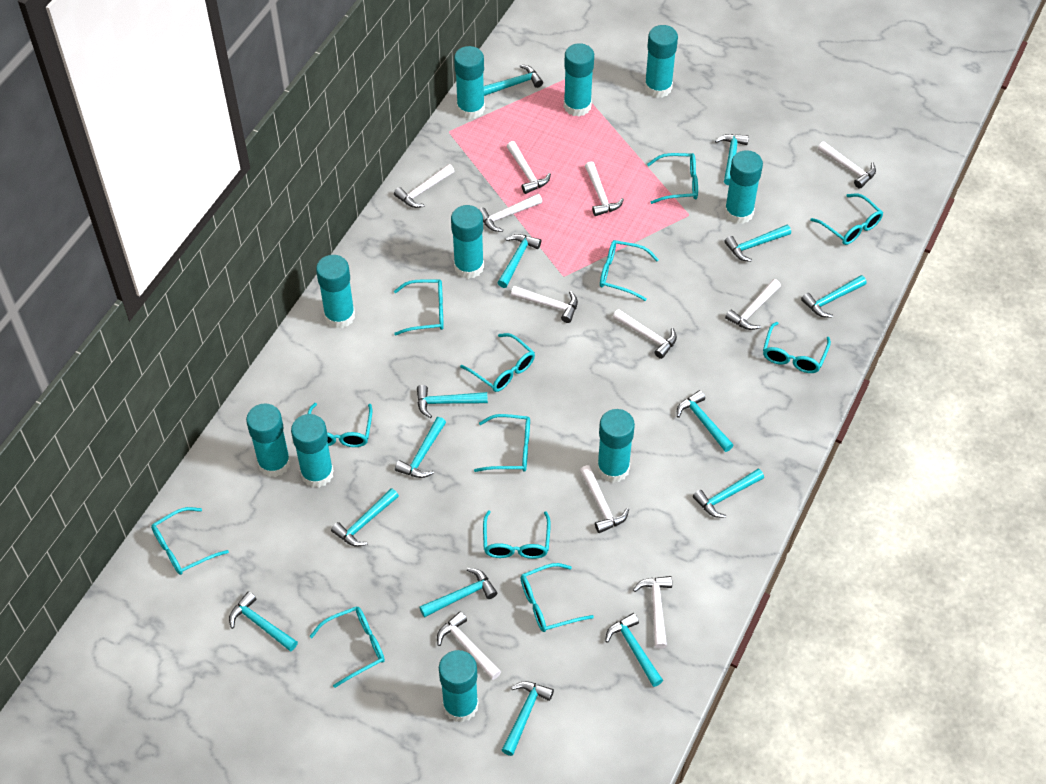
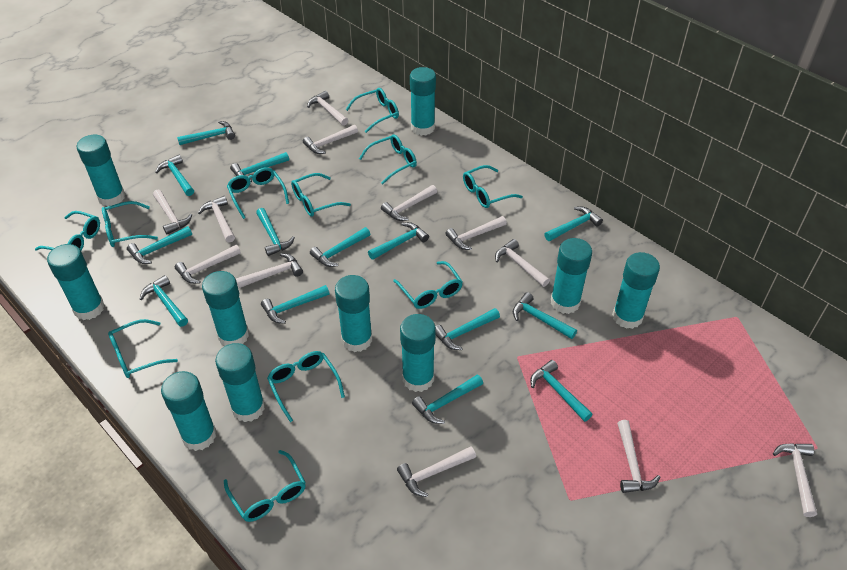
turquoise glasses: [151,507,229,575] [308,403,372,447] [309,606,385,688] [394,280,444,335] [460,333,535,392] [474,414,530,472] [483,510,551,559] [521,563,594,632] [600,240,659,301] [647,153,698,204] [763,322,831,373] [810,194,883,245] = 12 -> [35,211,100,251] [102,201,158,247] [108,319,178,378] [224,450,306,522] [227,167,289,219] [267,351,345,422] [291,173,351,217] [346,88,399,133] [359,134,417,184] [393,261,463,309] [463,165,523,208] = 11
white hammer: [394,164,454,208] [437,611,501,680] [479,194,542,232] [506,141,551,194] [511,286,578,323] [580,465,629,533] [585,161,624,216] [613,309,677,359] [633,576,672,649] [725,279,781,330] [818,141,876,188] = 11 -> [153,190,192,235] [175,245,241,284] [198,196,235,243] [236,253,303,288] [303,125,358,154] [307,91,348,126] [381,185,437,221] [397,446,476,497] [445,216,507,250] [495,239,550,287] [617,420,661,493] [773,443,817,517] = 12

